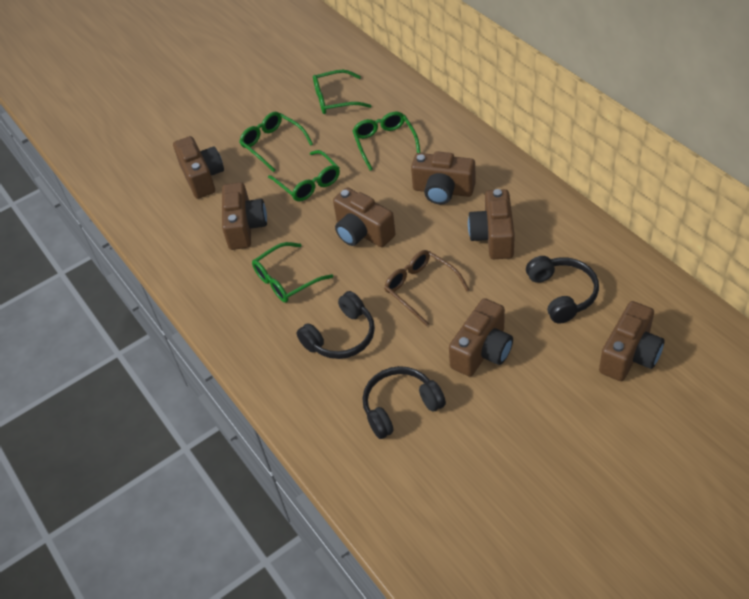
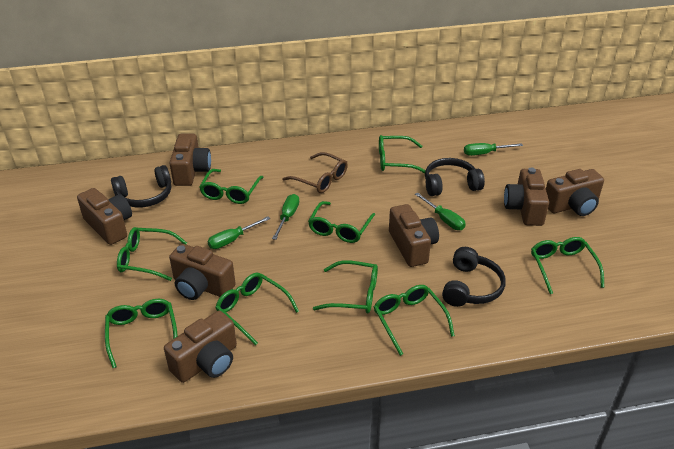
green glasses: [239,112,313,172] [252,242,333,303] [268,150,340,201] [313,70,371,114] [352,111,421,171] = 5 -> [105,299,178,368] [117,227,187,281] [199,169,264,204] [215,273,299,345] [308,201,375,243] [313,260,378,314] [374,285,455,356] [379,135,426,173] [531,237,604,294] = 9
green screwdriver: none = 0 -> [207,216,270,249] [272,194,299,240] [415,192,466,230] [464,143,523,156] = 4

